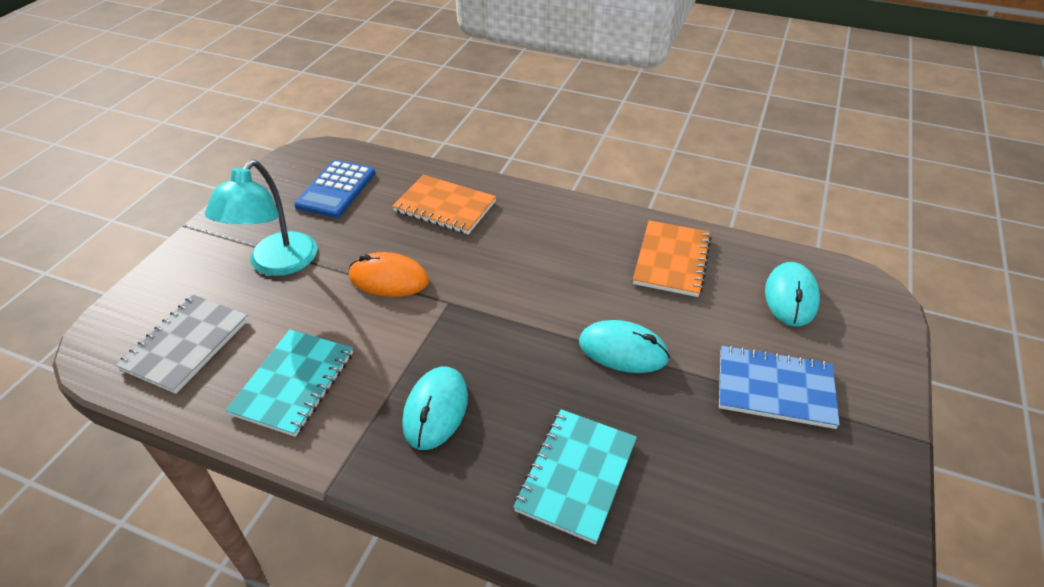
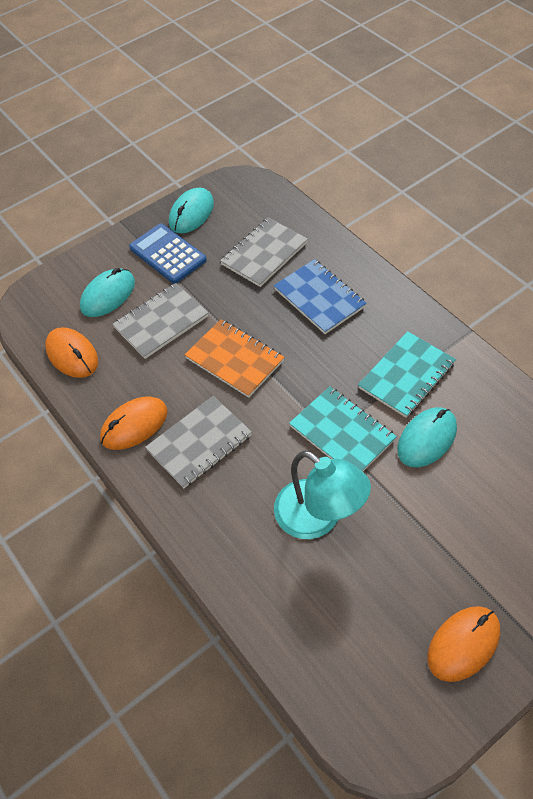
grey notebook: [116,295,249,394] = 1 -> [112,283,209,359] [145,396,252,488] [220,217,308,287] = 3
orange mouse: [349,252,429,297] = 1 -> [45,327,98,378] [100,397,167,450] [427,606,500,682] = 3
orange notebook: [392,175,496,234] [633,220,712,297] = 2 -> [185,319,285,398] = 1

